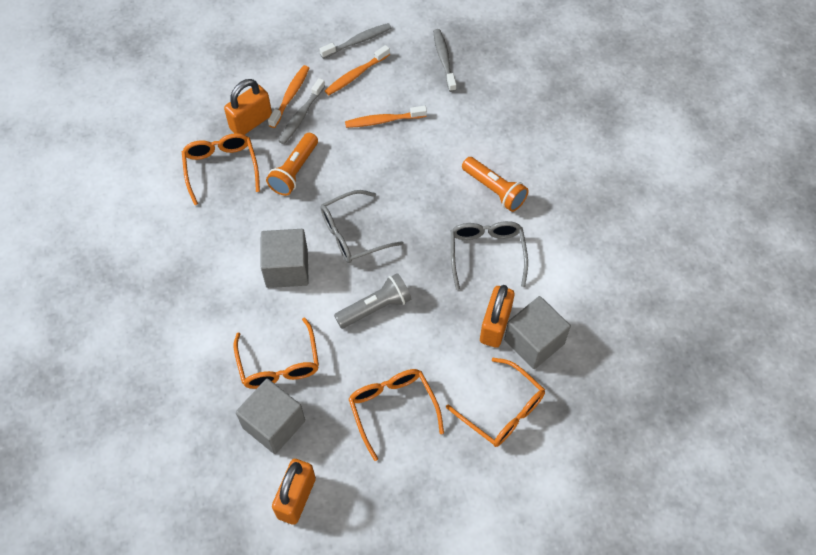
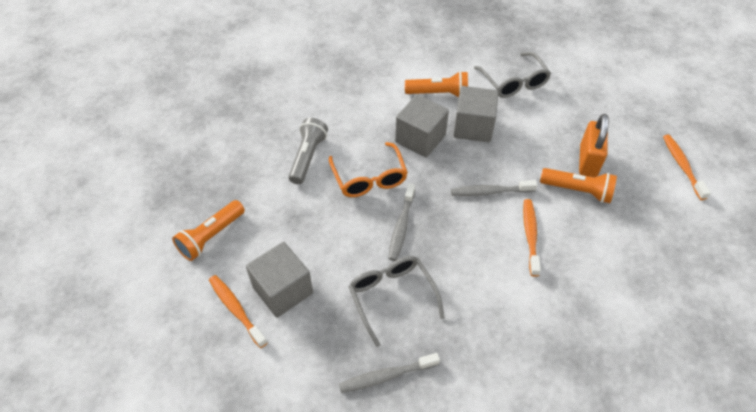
orange flashlight: [266,133,318,196] [462,157,529,212] = 2 -> [172,200,245,261] [405,71,468,97] [540,168,617,203] = 3
orange glasses: [182,133,260,205] [234,317,319,389] [349,369,444,461] [446,358,545,447] = 4 -> [329,142,408,197] = 1
orange padlock: [224,79,272,135] [272,459,316,525] [480,285,515,348] = 3 -> [579,114,609,177] = 1

